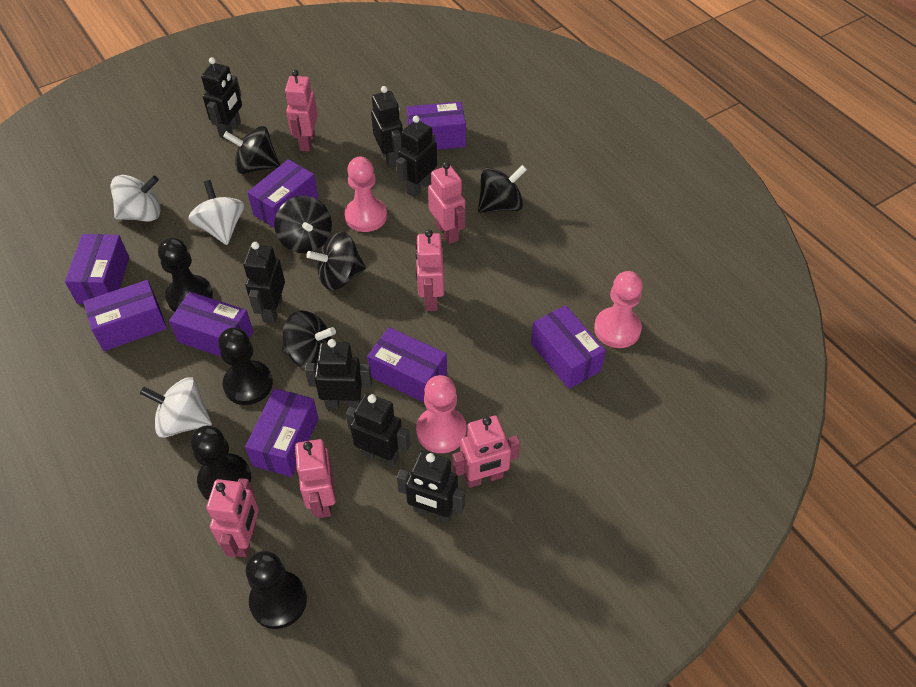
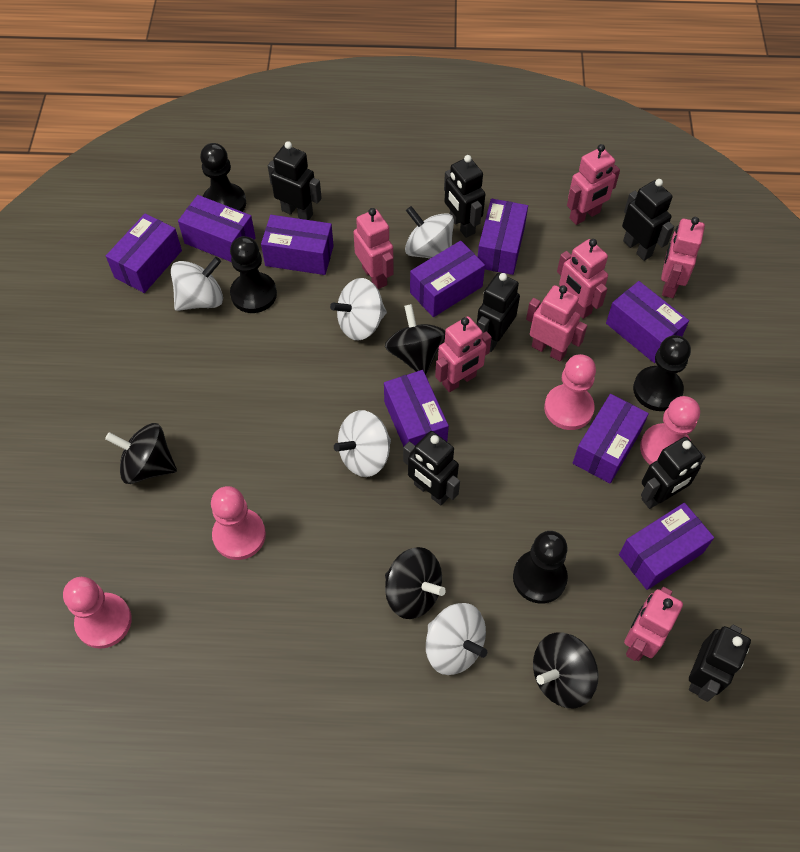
black spinning top: [223,126,280,174] [275,196,332,253] [282,310,336,370] [306,232,366,290] [478,165,527,213] = 5 -> [105,423,177,484] [385,304,445,375] [385,547,446,619] [533,632,599,709] = 4
pink pawn: [344,157,387,232] [416,375,466,453] [594,271,643,348] = 3 -> [63,577,132,649] [211,486,266,560] [544,354,596,430] [640,396,700,464] = 4
pink robot: [206,478,259,557] [285,70,318,152] [294,439,336,518] [415,230,444,311] [428,162,465,244] [453,416,520,488] = 6 -> [354,208,394,289] [435,316,492,392] [526,285,587,362] [557,239,608,319] [567,144,620,225] [624,587,683,661] [661,217,705,298] = 7
purple box: [65,234,129,304] [83,280,167,351] [169,292,253,357] [245,388,319,477] [247,159,318,228] [367,327,447,402] [407,101,466,150] [531,305,606,389] = 8 -> [106,213,182,293] [178,195,256,262] [261,215,334,275] [384,370,449,447] [410,241,485,317] [478,198,528,275] [573,394,649,483] [606,281,689,363] [619,503,714,590] = 9
white spinning top: [111,175,161,222] [140,377,212,438] [188,180,245,245] = 3 -> [171,257,223,311] [330,278,387,341] [334,410,391,477] [405,206,454,259] [426,603,487,675] = 5

